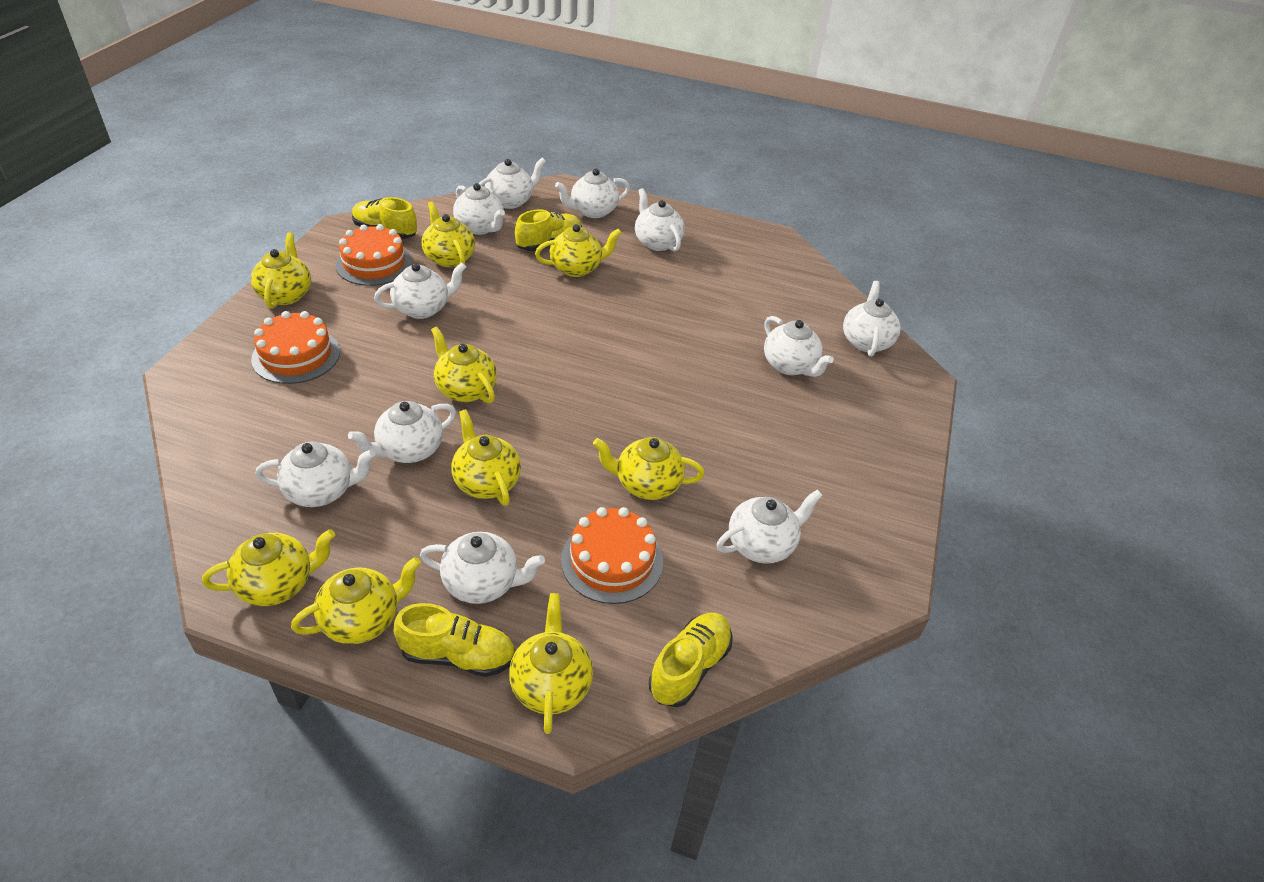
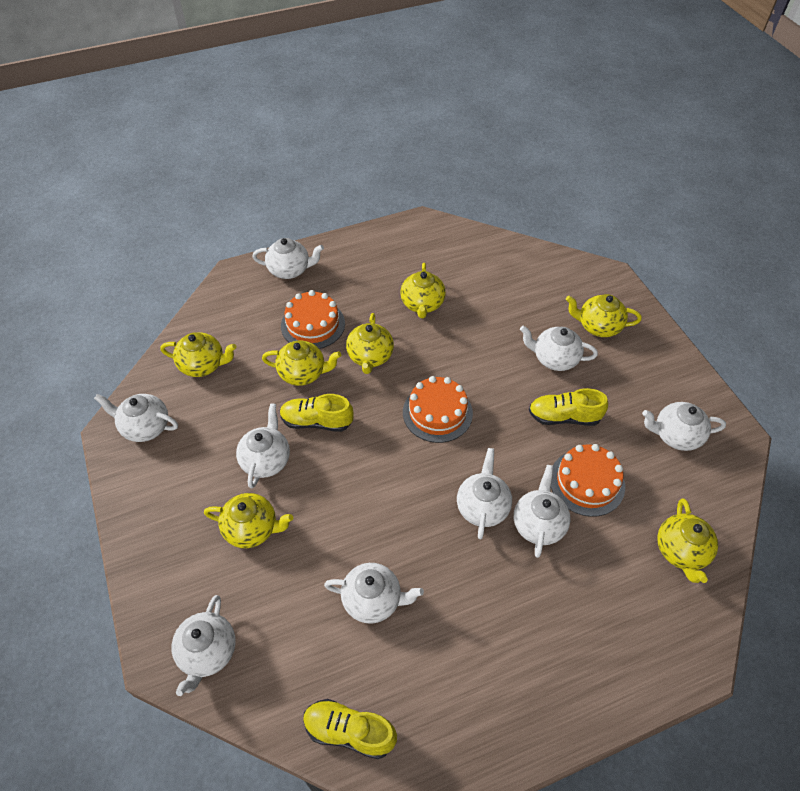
white teapot: [255,442,375,507] [348,401,456,463] [374,263,466,319] [420,532,545,604] [453,183,505,235] [479,158,546,209] [555,168,630,218] [635,188,685,251] [717,489,823,564] [764,316,834,377] [843,281,900,357] = 11 -> [94,394,178,442] [171,595,236,696] [236,403,290,488] [253,238,324,279] [324,563,424,624] [457,448,512,539] [514,465,571,558] [520,326,598,371] [642,402,726,451] = 9
yellow shoe: [352,197,417,239] [393,603,515,677] [515,210,582,251] [649,613,732,707] = 4 -> [280,394,354,432] [303,699,397,759] [529,388,608,426] = 3
yellow teapot: [202,529,335,606] [251,233,311,309] [291,557,421,644] [422,201,475,267] [431,326,497,404] [451,409,521,506] [509,593,593,734] [535,224,622,277] [593,437,705,500] = 9 -> [160,332,237,377] [204,493,293,548] [262,341,341,386] [346,313,394,374] [400,263,446,318] [566,294,641,337] [657,498,718,583] = 7

